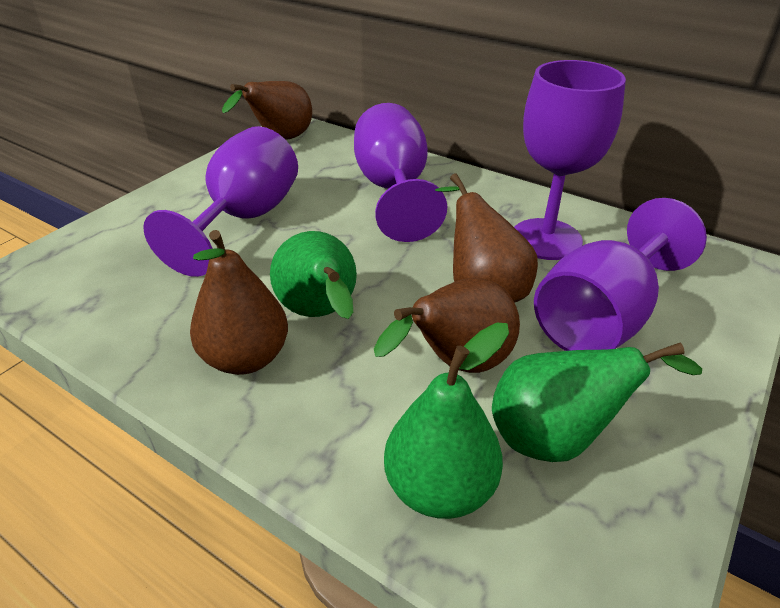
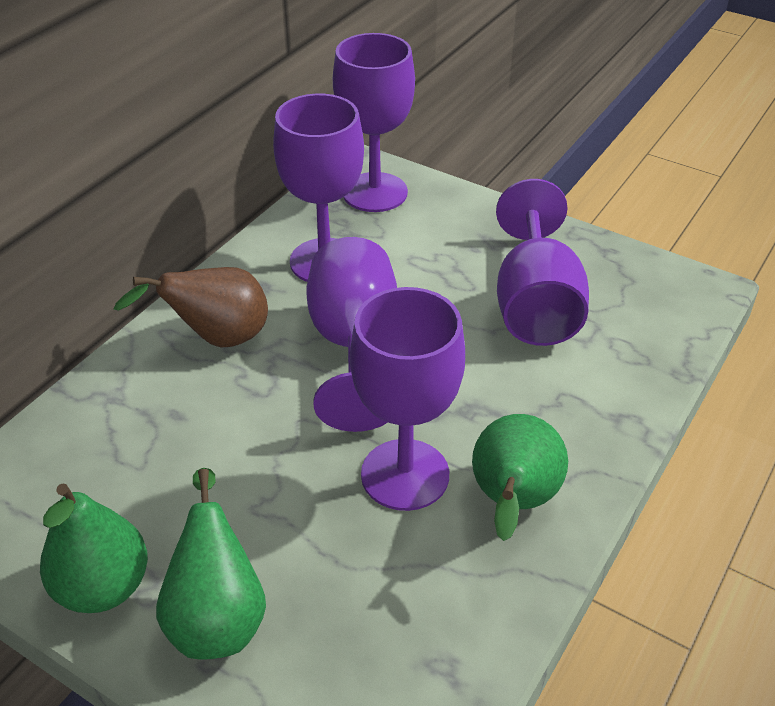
brown pear: [190,230,288,375] [222,81,312,140] [374,278,520,373] [435,173,538,303] = 4 -> [114,267,268,347] = 1
purple goblet: [143,126,298,277] [354,103,447,242] [514,60,626,260] [534,198,707,351] = 4 -> [273,94,364,282] [306,237,397,432] [333,33,415,212] [350,287,465,511] [496,179,589,346] = 5

